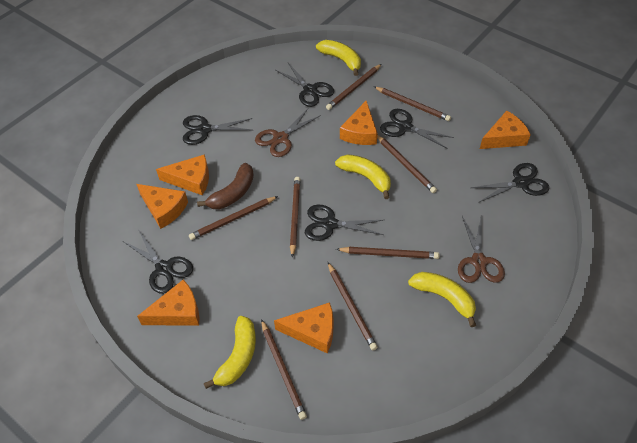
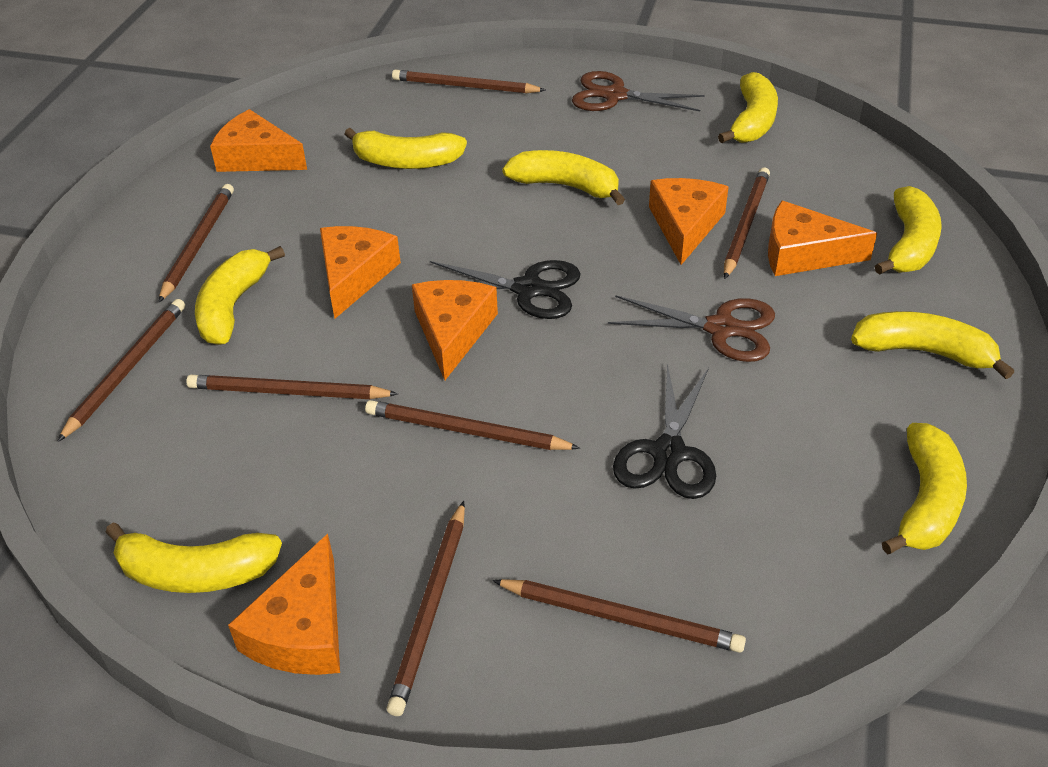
black scissors: [123,229,193,294] [183,115,252,145] [276,63,334,107] [305,205,384,241] [380,109,454,148] [471,163,549,203] = 6 -> [430,260,581,319] [613,364,716,499] = 2
brown banana: [197,163,254,209] = 1 -> none = 0
yellow banana: [203,316,256,389] [316,40,361,76] [335,154,391,199] [408,272,476,327] = 4 -> [106,522,282,593] [195,246,285,345] [345,128,467,169] [502,150,625,205] [718,72,778,143] [851,311,1014,379] [875,186,942,275] [882,423,967,554] = 8

